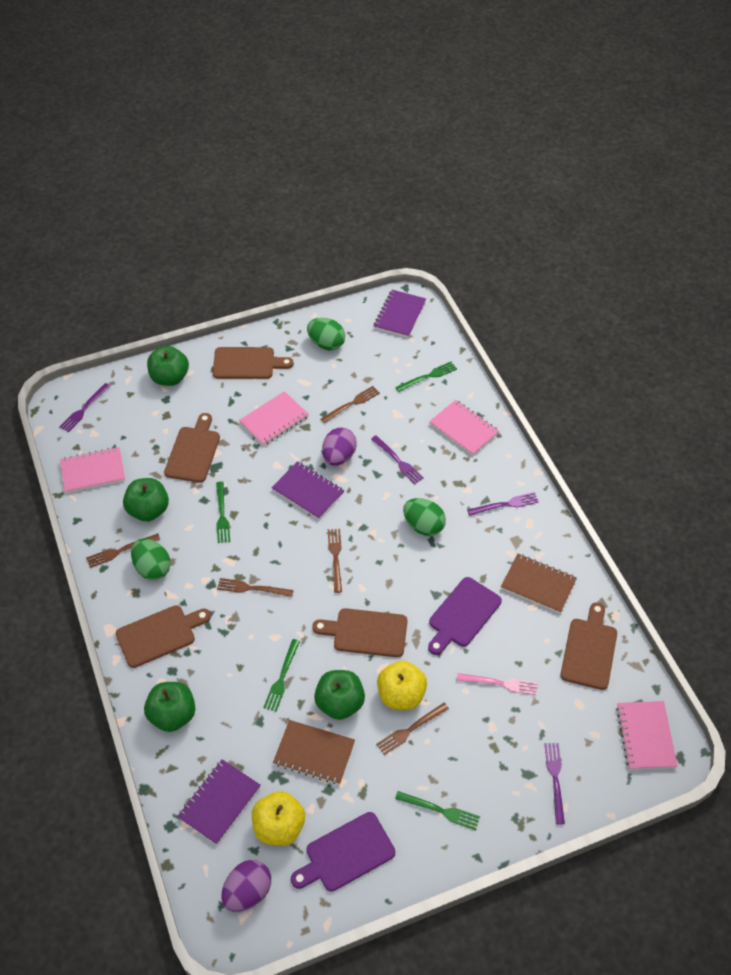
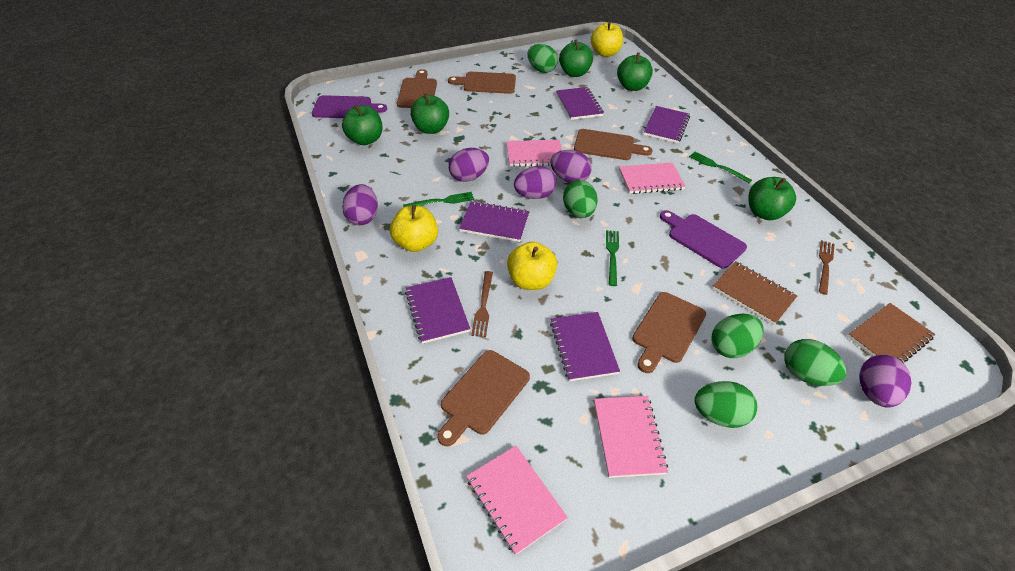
brown fork: [86,533,160,568] [217,578,294,597] [321,386,380,423] [328,529,342,593] [376,703,449,755] = 5 -> [471,271,493,337] [819,240,834,295] = 2
green apple: [123,478,169,521] [144,682,196,732] [147,346,189,386] [314,670,365,720] = 4 -> [342,105,382,145] [410,94,449,134] [559,40,593,77] [617,53,653,91] [749,177,796,220] = 5
green egg: [131,538,171,580] [307,318,345,350] [403,498,446,536] = 3 -> [527,44,558,73] [563,180,598,218] [694,381,757,428] [712,314,764,358] [785,339,847,386] = 5
green fork: [216,482,230,543] [263,639,300,712] [395,362,457,392] [395,791,480,830] = 4 -> [403,192,474,207] [606,230,619,286] [689,152,752,183] = 3
pink fork: [457,673,538,695] = 1 -> none = 0
purple egg: [221,860,271,912] [322,427,357,466] = 2 -> [342,184,378,225] [449,148,489,182] [514,166,556,199] [550,150,592,183] [859,355,912,408] = 5
purple fork: [59,383,110,432] [371,435,424,484] [467,492,539,516] [545,743,565,825] = 4 -> none = 0
purple notebook: [177,759,261,845] [271,461,344,520] [374,290,426,338] = 3 -> [405,277,470,344] [459,201,530,242] [550,312,620,381] [556,87,604,120] [644,106,690,143] = 5
yellow apple: [252,791,305,846] [377,661,427,710] = 2 -> [390,205,438,252] [507,242,557,290] [591,22,623,57] = 3

